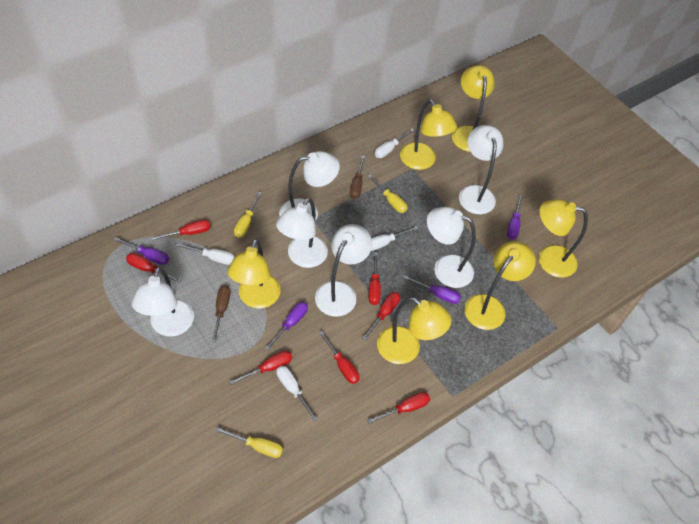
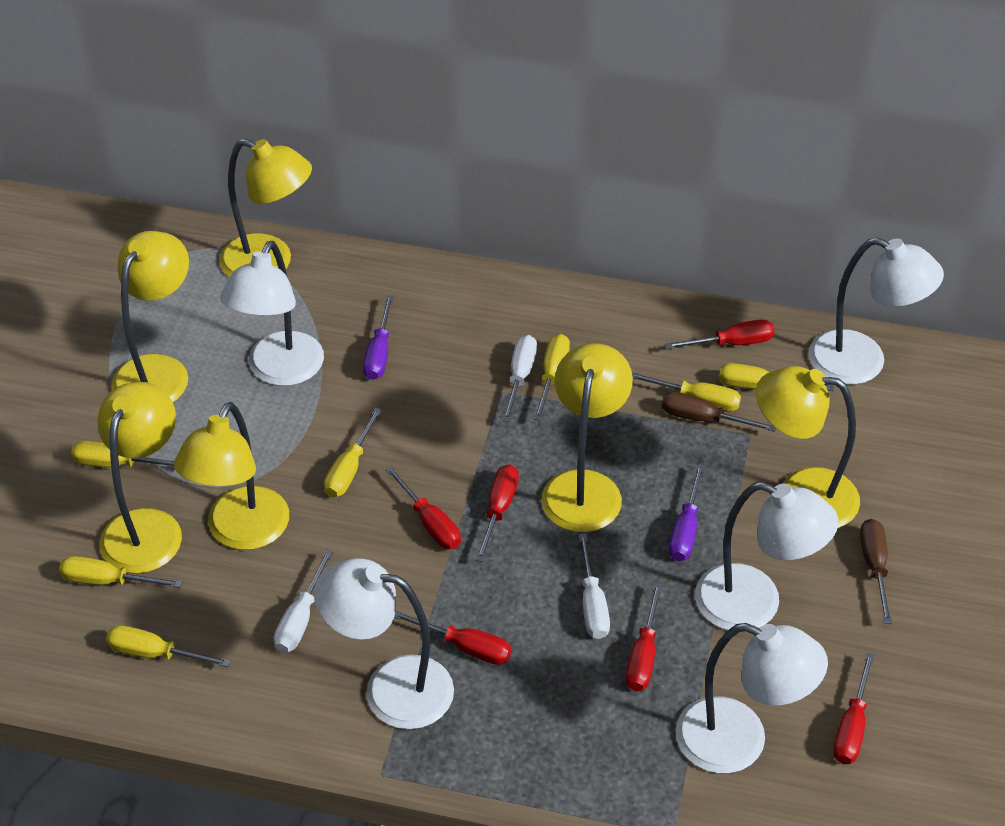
purple screwdriver: [114,237,169,265] [265,302,308,351] [403,275,461,304] [507,194,523,240] = 4 -> [363,295,393,380] [669,464,704,561] = 2
red screwdriver: [126,253,181,283] [151,219,211,241] [230,351,292,385] [319,331,360,384] [363,292,400,340] [367,392,430,424] [369,252,381,305] = 7 -> [385,466,461,549] [394,611,511,665] [475,465,519,562] [626,583,662,691] [665,319,775,349] [833,652,875,764] = 6
white lamp: [132,267,194,337] [276,198,328,268] [279,151,340,221] [315,224,372,317] [427,207,476,288] [459,125,504,214] = 6 -> [220,241,324,386] [314,558,454,729] [676,623,828,773] [695,482,839,632] [809,237,944,385] = 5
white screwdriver: [176,243,235,265] [276,365,318,421] [371,226,419,251] [375,129,414,158] = 4 -> [274,550,333,653] [502,335,537,422] [579,533,610,639] = 3
yellow screwdriver: [216,427,283,458] [234,192,262,237] [368,174,407,213] = 3 -> [59,556,183,588] [71,441,174,467] [106,625,231,667] [324,408,382,497] [534,334,570,421] [632,372,741,412] [719,363,834,391] = 7

